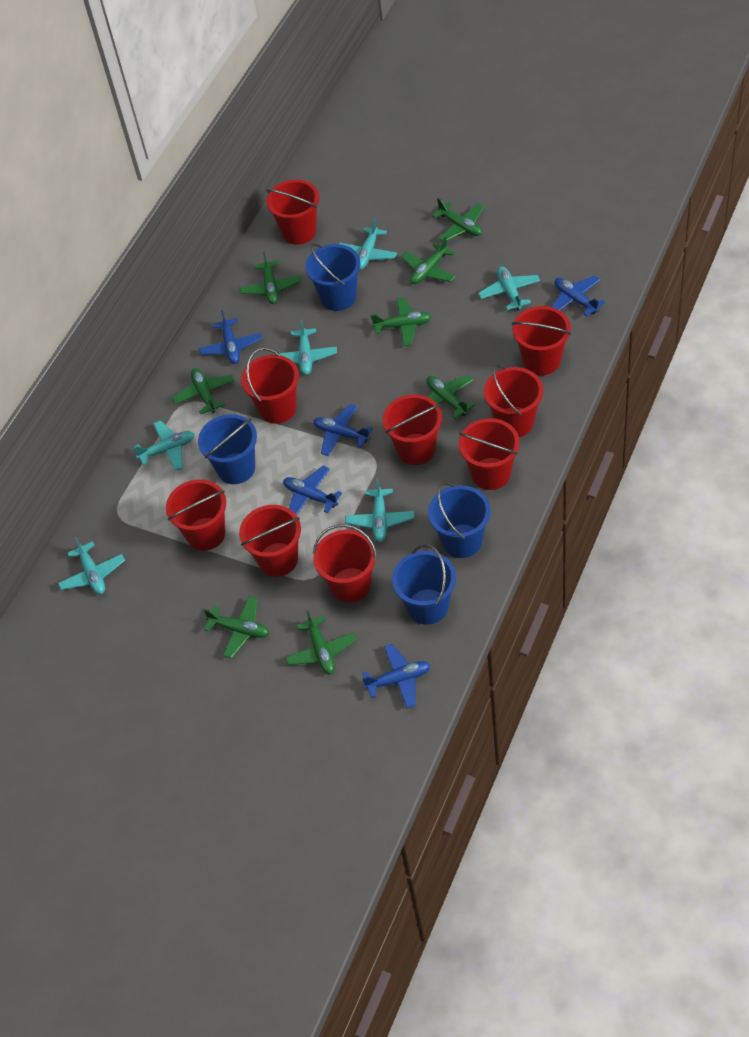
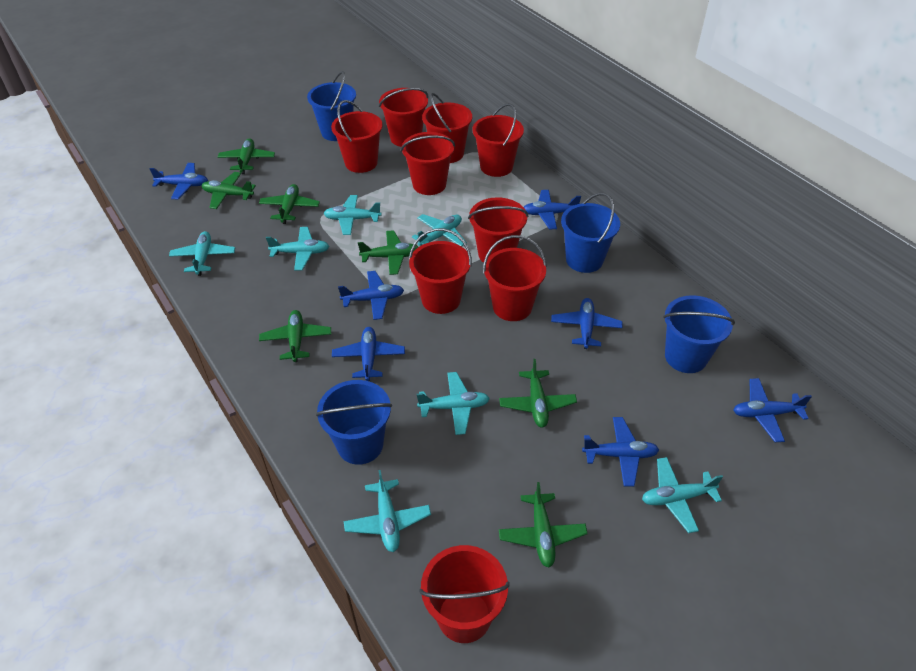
blue plane: [199,310,262,364] [283,466,342,515] [313,404,373,456] [362,644,430,708] [551,276,605,317] = 5 -> [150,163,208,199] [332,327,405,381] [338,271,404,320] [524,190,581,229] [551,298,622,349] [582,417,659,486] [733,378,812,442] = 7
green plane: [172,368,235,414] [204,596,269,658] [240,252,301,304] [285,610,357,674] [371,297,431,346] [401,237,455,284] [426,375,475,419] [432,198,484,241] = 8 -> [202,172,256,209] [218,138,275,174] [259,184,320,224] [259,310,331,362] [358,230,418,275] [499,359,577,428] [499,482,588,568] = 7
turquoise plane: [58,537,125,595] [133,420,194,471] [273,319,337,375] [339,218,397,270] [345,479,414,542] [478,266,540,310] = 6 -> [169,231,235,276] [266,227,329,271] [324,195,381,235] [344,470,431,552] [412,214,467,246] [417,372,490,435] [642,457,723,533] = 7

